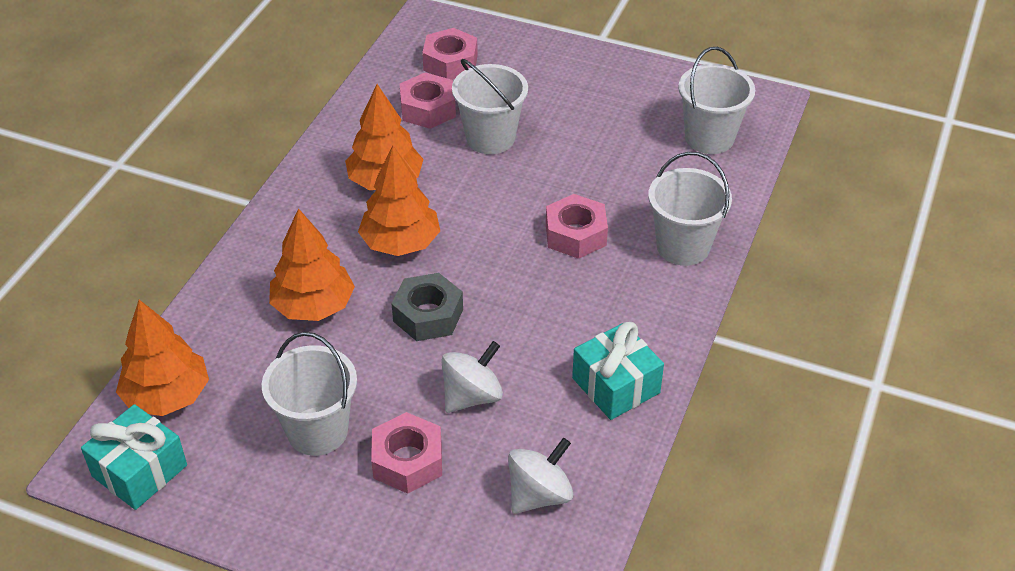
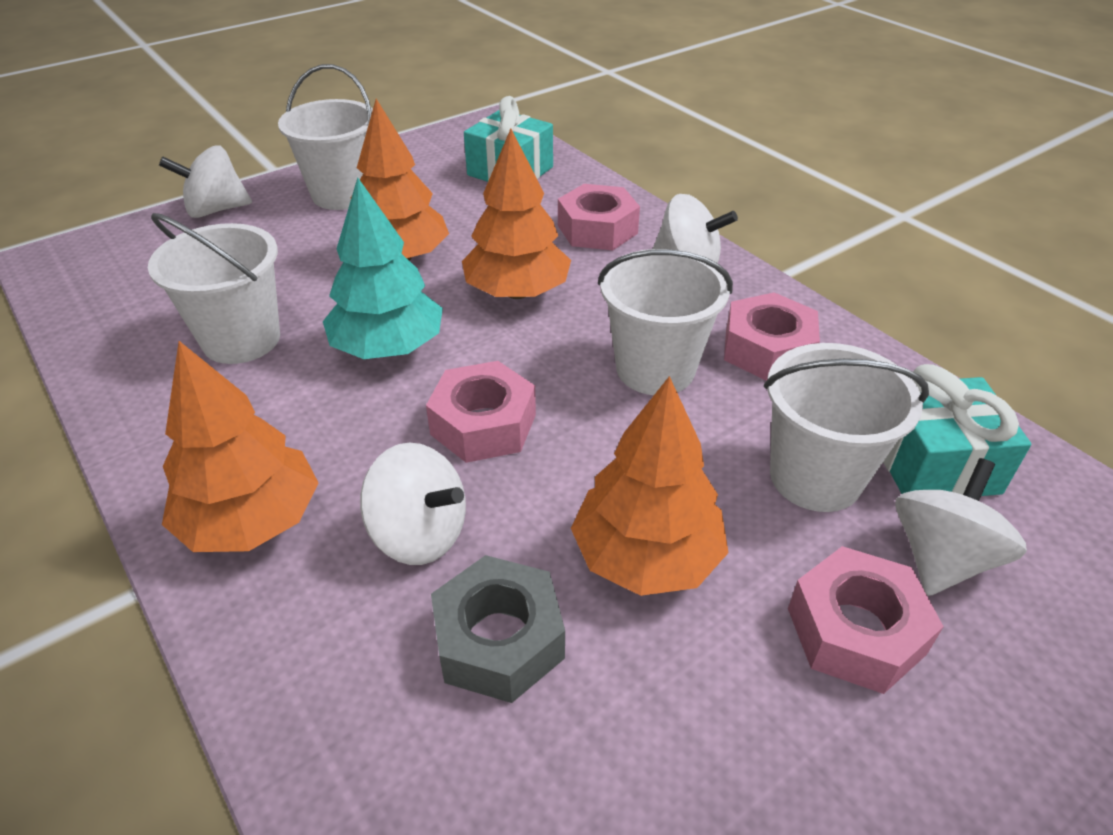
turquoise tree: none = 0 -> [323,177,443,359] = 1
white spinning top: [441,341,503,413] [508,438,573,514] = 2 -> [159,145,252,218] [360,442,466,565] [652,194,738,263] [895,458,1027,596] = 4

